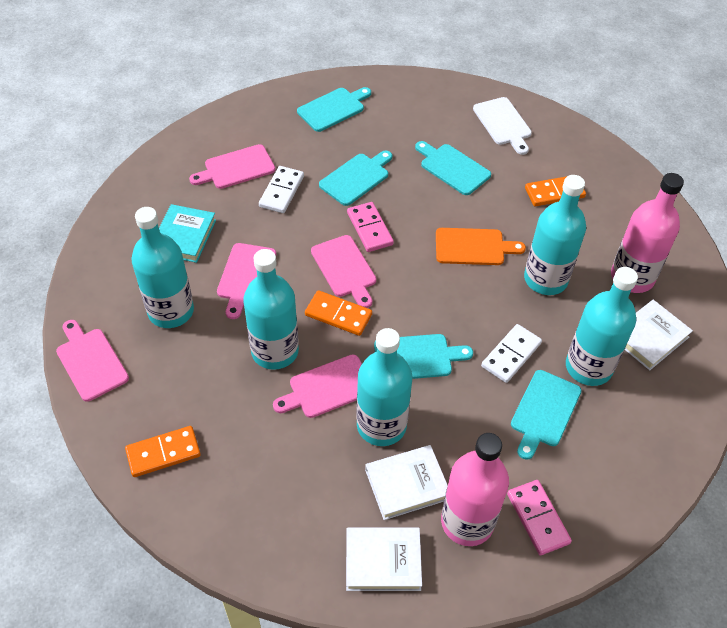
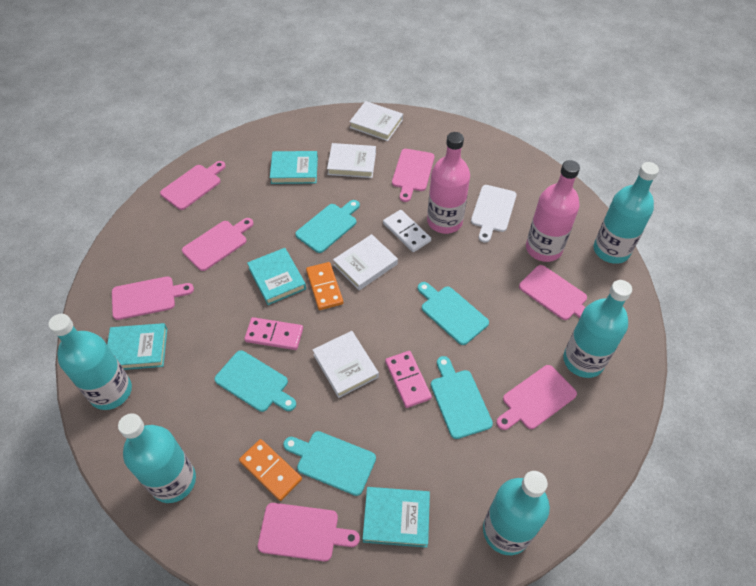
orange cutting board: [436,228,526,265] = 1 -> none = 0
orange domino: [125,426,201,477] [305,290,372,336] [525,176,586,207] = 3 -> [239,439,302,501] [306,262,343,310] = 2
pink cutting board: [56,320,129,402] [189,144,275,189] [217,243,276,319] [273,354,362,418] [311,235,376,308] = 5 -> [112,276,194,320] [160,161,226,210] [182,218,254,271] [258,503,360,561] [392,149,435,202] [496,365,577,430] [519,265,587,320] = 7
turquoise book: [159,204,216,263] = 1 -> [107,323,167,370] [247,248,306,305] [270,151,318,184] [363,487,430,548] = 4
white book: [346,527,422,591] [365,445,448,520] [625,300,693,370] = 3 -> [313,331,379,398] [327,143,376,178] [333,234,398,290] [349,101,403,141] = 4
white domino: [259,166,304,213] [481,324,542,383] = 2 -> [383,210,431,252] = 1

